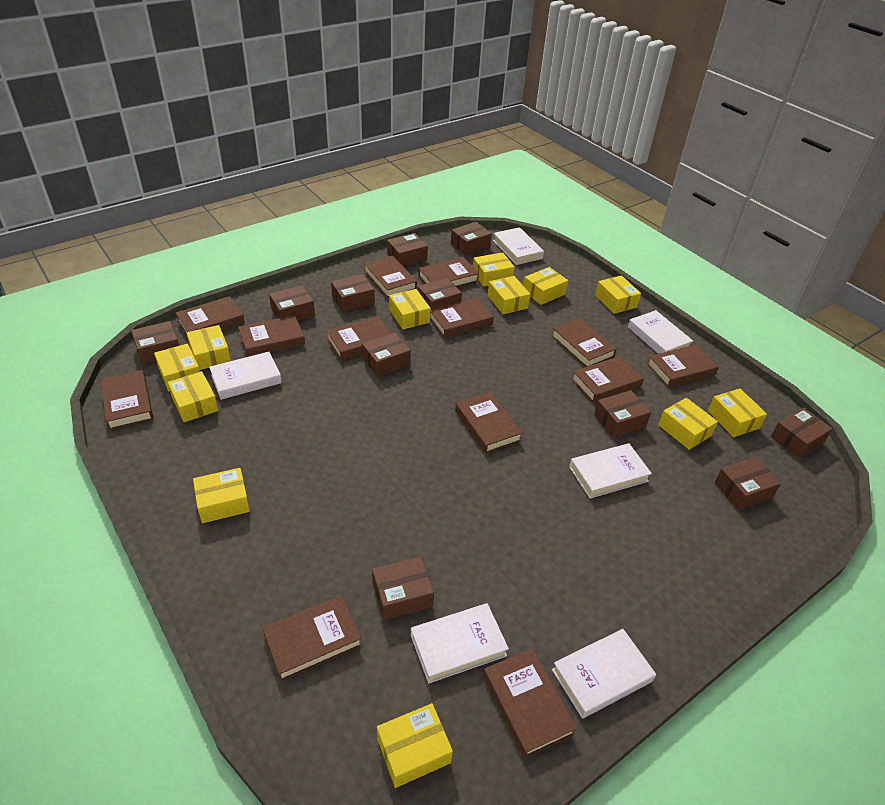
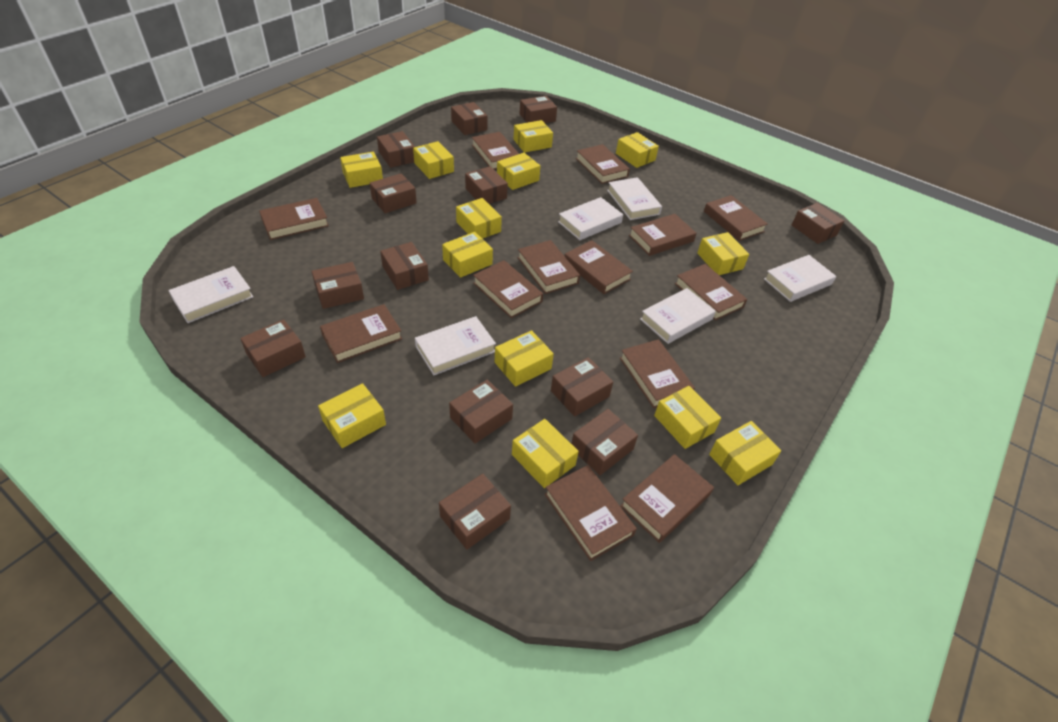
brown box: [131,321,179,364] [269,285,315,321] [331,274,375,312] [362,333,411,377] [372,557,434,620] [387,233,428,266] [418,278,462,315] [451,222,492,256] [594,390,651,437] [715,457,781,510] [771,408,833,458] = 11 -> [240,319,306,377] [311,262,364,309] [370,173,417,213] [377,131,415,168] [380,242,429,290] [439,474,511,550] [449,380,513,443] [451,102,488,135] [465,166,508,204] [519,96,557,123] [551,357,613,417] [571,409,638,475] [792,203,844,244] = 13
yellow box: [154,344,200,391] [168,371,218,422] [187,325,231,370] [193,468,250,523] [377,703,453,788] [389,289,431,329] [473,252,515,287] [488,276,530,314] [523,267,568,305] [595,275,641,314] [658,398,718,450] [708,389,767,437] = 12 -> [318,383,386,448] [340,152,383,188] [413,141,454,179] [442,232,493,278] [456,198,502,239] [495,330,554,387] [497,153,540,190] [512,419,579,488] [514,120,553,153] [616,132,659,168] [654,386,721,449] [697,232,749,275] [709,421,781,485] = 13

